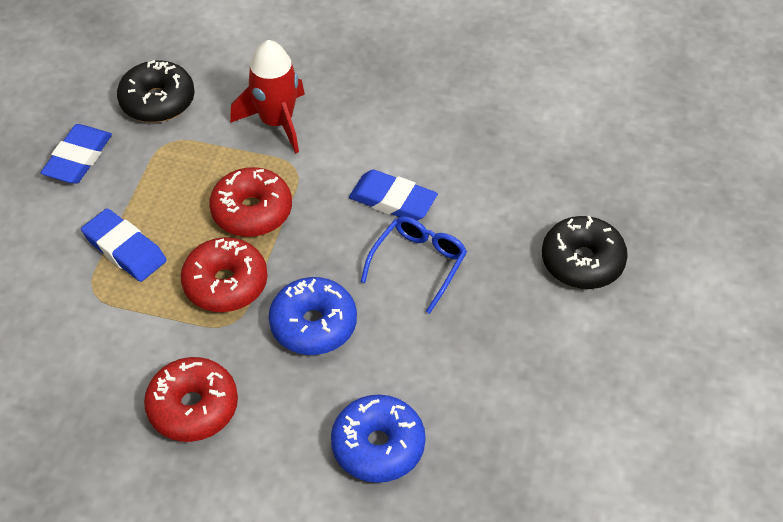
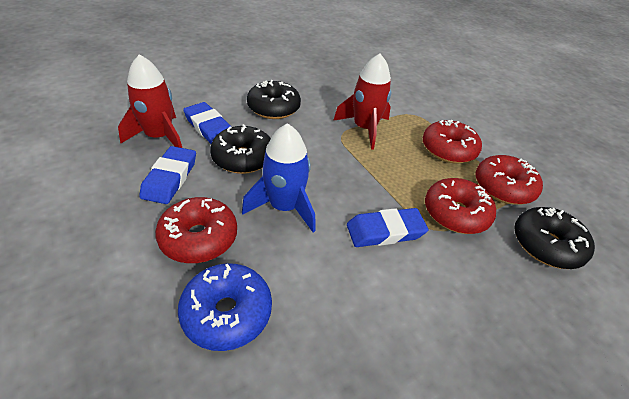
black donut: [117,60,195,123] [542,216,628,289] = 2 -> [210,124,271,174] [247,80,301,119] [514,207,595,269] = 3
blue donut: [269,277,357,355] [331,395,426,483] = 2 -> [178,263,272,351] = 1
blue glasses: [361,216,467,314] = 1 -> none = 0
blue rocket: none = 0 -> [242,123,316,232] = 1
red donut: [144,357,238,442] [181,237,268,312] [209,167,292,237] = 3 -> [155,197,237,263] [423,120,482,163] [425,178,496,234] [475,155,543,205] = 4
red rocket: [230,40,305,154] = 1 -> [118,54,182,148] [333,53,391,150] = 2

